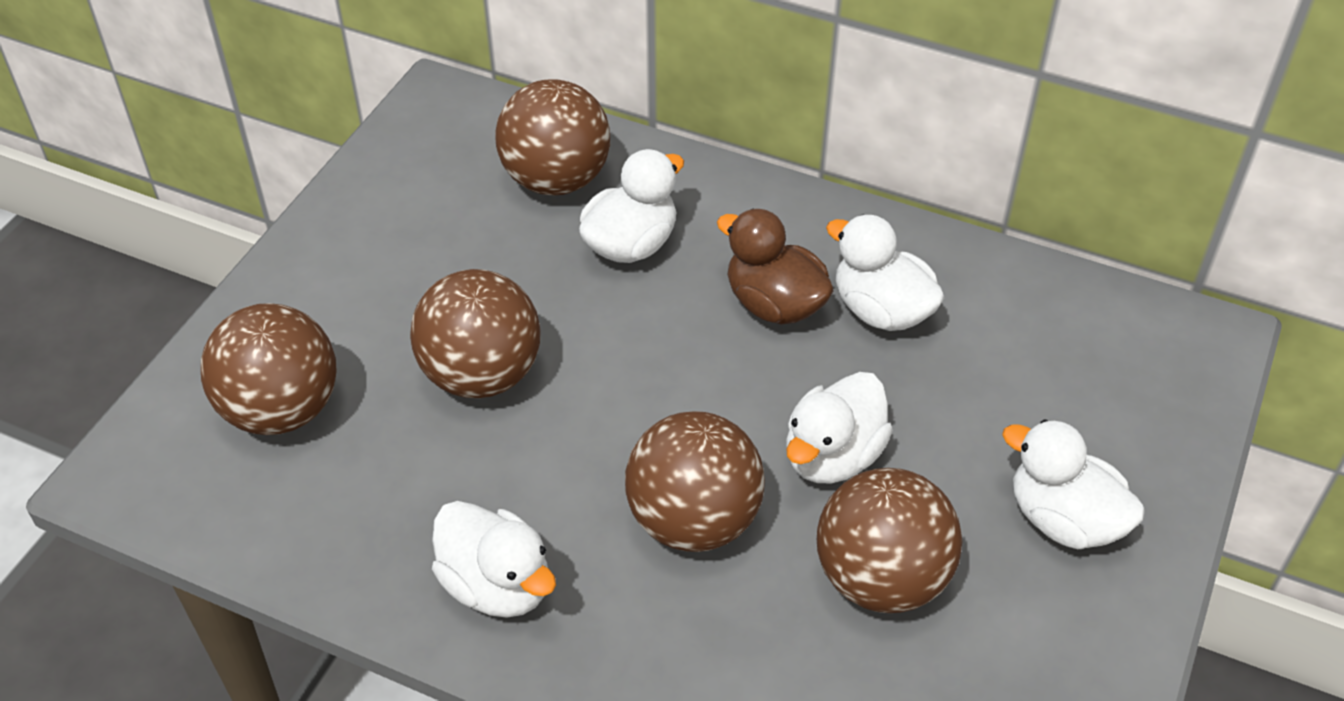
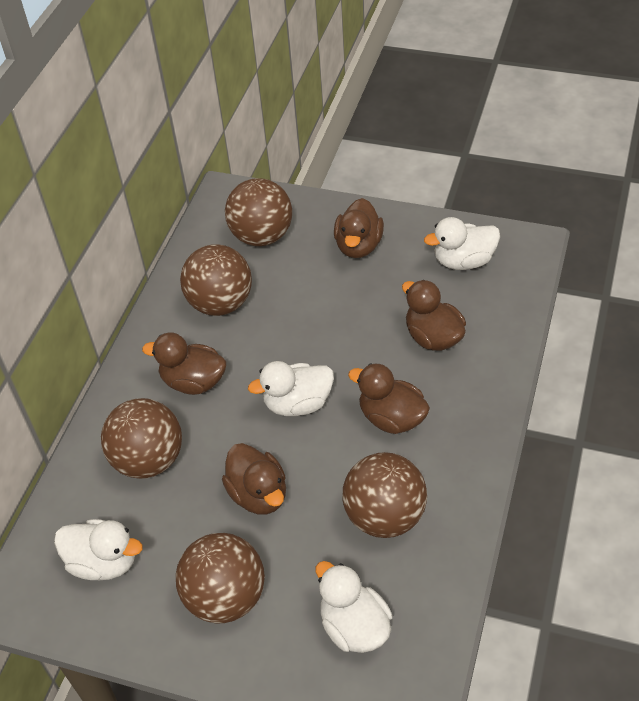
brown duck: [717,209,834,324] = 1 -> [142,332,227,395] [222,443,286,514] [334,198,384,258] [348,364,430,434] [402,280,466,351] = 5
white duck: [432,501,556,618] [579,149,684,263] [786,372,893,483] [826,214,944,331] [1002,419,1145,549] = 5 -> [54,519,143,580] [248,361,334,416] [315,561,393,653] [424,217,500,270] = 4

